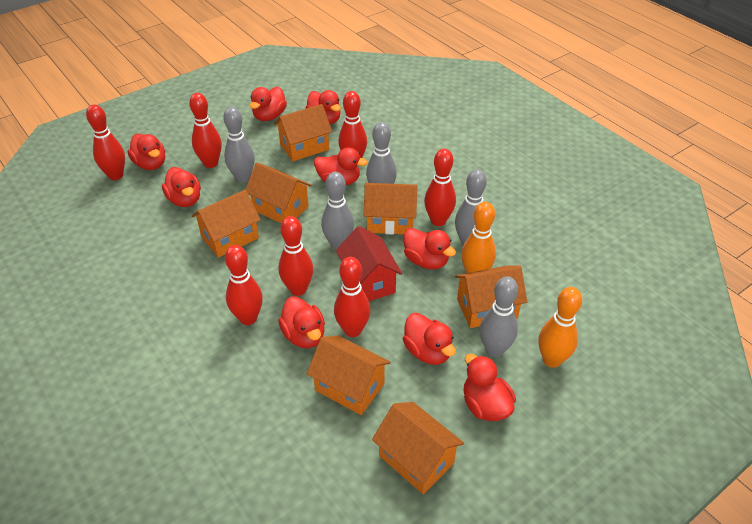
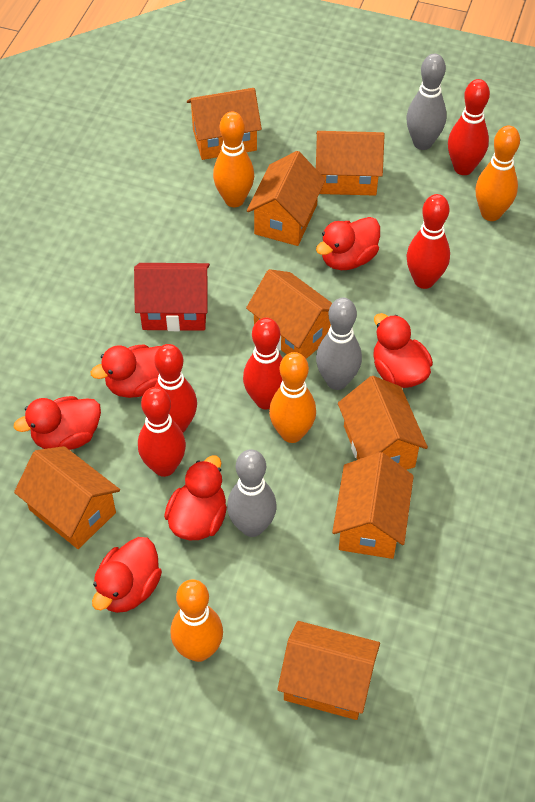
grey bowling pin: [223,107,255,183] [321,172,354,250] [366,122,397,184] [455,169,487,246] [479,277,518,357] = 5 -> [227,449,277,537] [316,298,362,390] [406,54,447,150] = 3
orange bowling pin: [461,202,496,273] [538,287,582,368] = 2 -> [171,579,223,662] [213,112,254,207] [269,352,316,443] [476,126,520,221] = 4
orange house: [192,190,261,258] [246,163,312,223] [274,104,332,161] [307,336,391,415] [364,183,417,234] [372,402,464,494] [455,265,527,328] = 7 -> [14,446,120,549] [187,88,262,160] [246,269,332,359] [247,151,326,246] [277,621,380,720] [316,131,384,196] [332,452,414,559] [338,376,428,470] = 8
red bowling pin: [86,104,125,180] [189,93,222,168] [225,245,263,325] [278,216,314,296] [334,257,371,337] [338,91,367,158] [424,149,456,226] = 7 -> [138,387,186,477] [154,344,197,432] [243,318,283,409] [406,194,450,289] [448,79,490,175] = 5
red duck: [128,134,165,170] [162,167,201,207] [250,87,287,121] [278,296,325,348] [305,90,341,124] [314,147,368,185] [403,228,456,269] [403,313,456,365] [464,354,516,421] = 9 -> [14,396,101,450] [91,345,161,398] [92,537,162,613] [164,455,227,540] [316,217,380,270] [373,313,433,388] = 6

